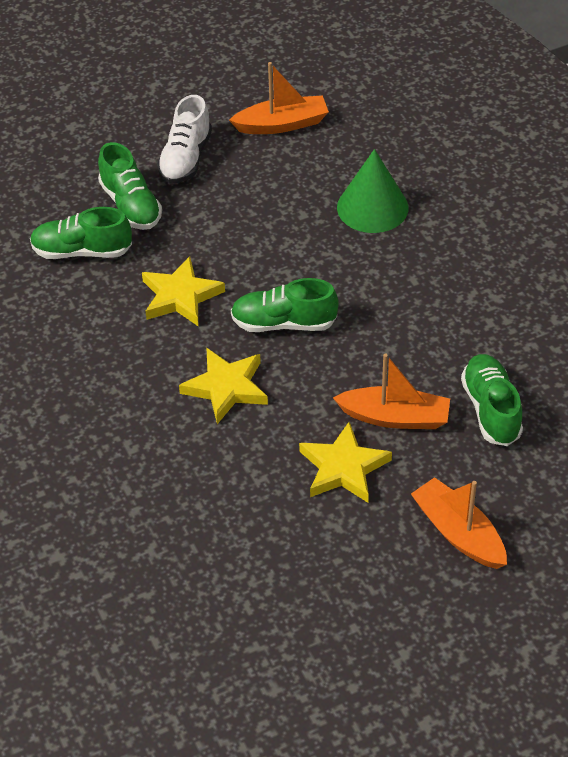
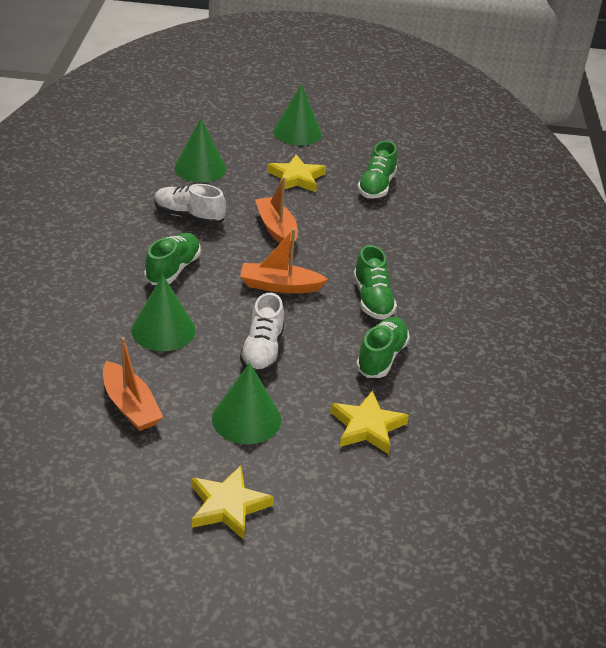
green cone: [337,149,408,233] = 1 -> [131,275,196,351] [174,118,226,182] [212,363,281,444] [273,84,322,145] = 4
white shoe: [157,95,212,184] = 1 -> [154,184,226,225] [240,293,284,374] = 2

